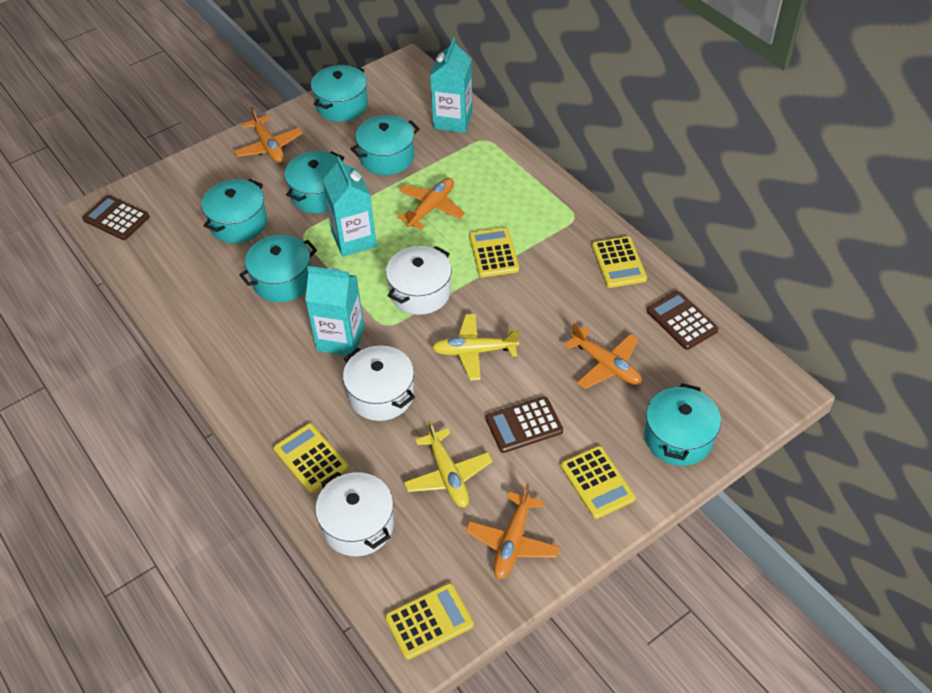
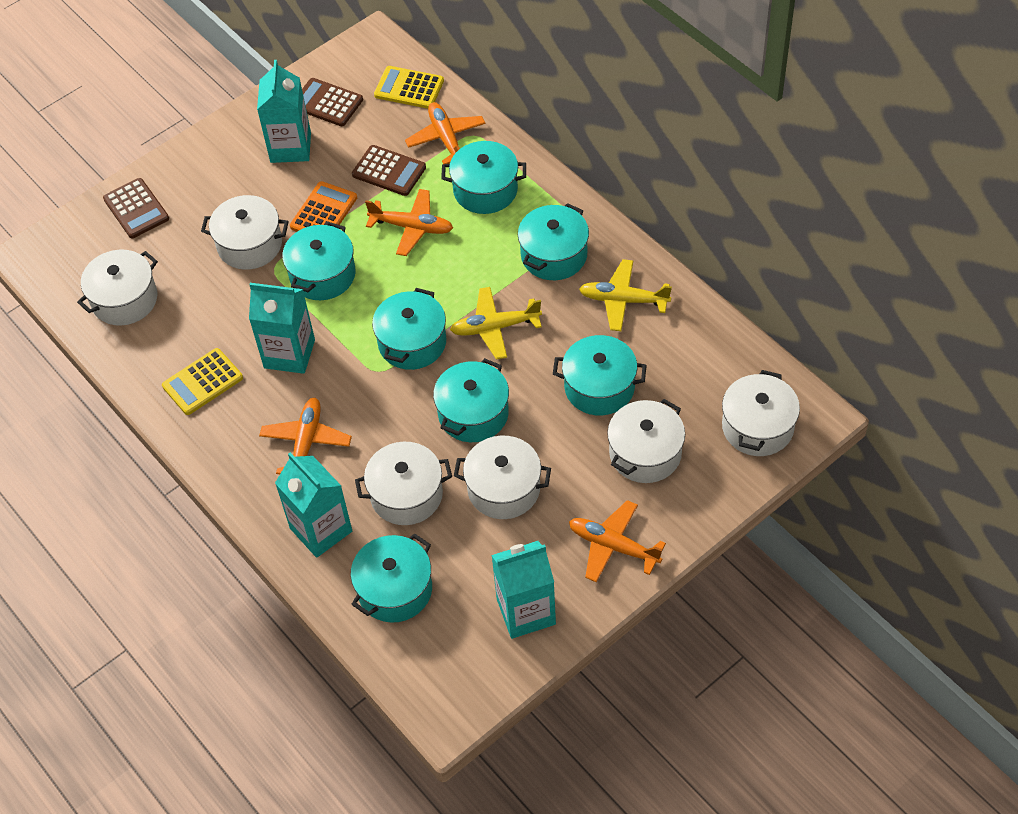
orange calculator: none = 0 -> [290,181,357,232] = 1
turquoise carton: [305,266,364,356] [323,156,377,257] [430,38,473,133] = 3 -> [249,283,315,374] [257,60,311,163] [275,452,352,558] [491,541,556,639] = 4
turquoise pot: [202,179,267,243] [239,235,317,302] [285,151,344,213] [311,65,368,122] [350,115,420,175] [644,383,721,466] = 6 -> [282,222,356,300] [351,533,432,623] [372,288,446,370] [433,358,509,442] [441,141,526,214] [518,203,589,280] [553,335,647,415] = 7
white pot: [315,472,394,556] [343,346,415,421] [386,246,452,315] = 3 -> [77,249,158,326] [201,195,289,270] [355,442,452,525] [454,436,551,519] [607,399,685,483] [722,370,800,456] = 6
yellow calculator: [273,423,348,493] [385,583,474,660] [469,227,519,277] [561,446,636,519] [592,237,647,288] = 5 -> [162,348,243,415] [374,66,444,109] = 2

